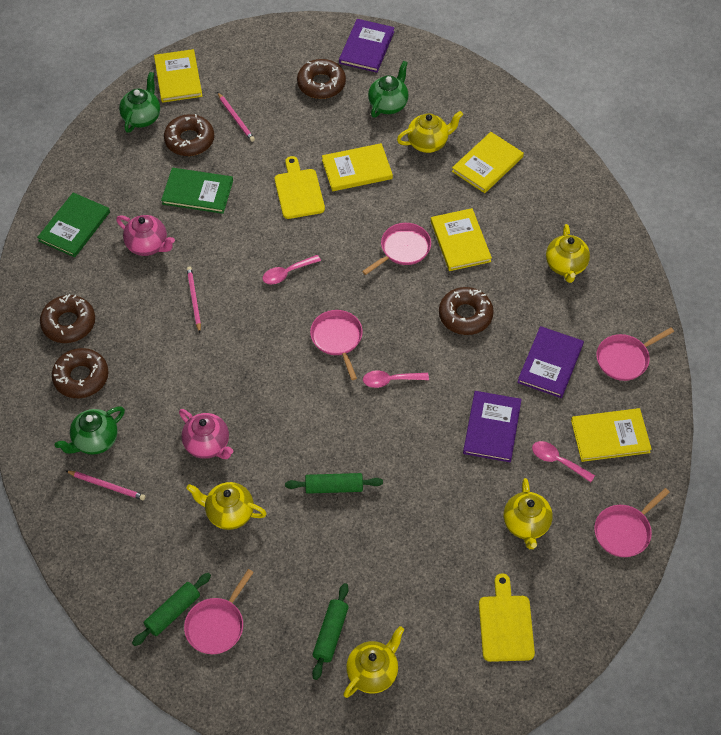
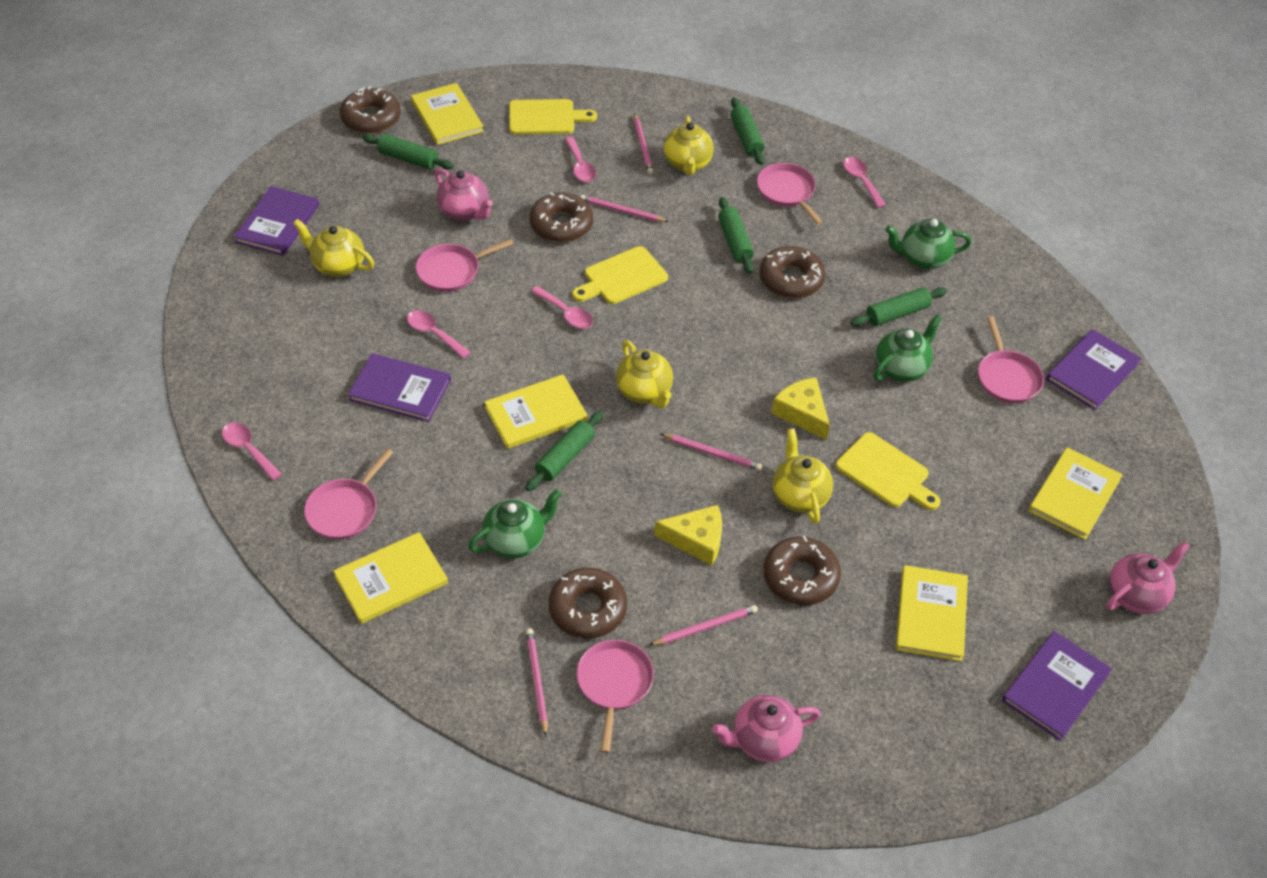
green book: [37,192,110,257] [161,168,233,214] = 2 -> none = 0
green rolling pin: [132,573,211,646] [285,473,383,494] [312,583,349,680] = 3 -> [362,134,454,170] [525,411,603,491] [718,197,754,274] [731,97,764,165] [850,287,947,327] = 5
pink pencil: [66,471,145,500] [187,266,201,333] [217,92,255,142] = 3 -> [526,629,548,736] [580,195,669,222] [634,114,653,174] [649,605,758,645] [661,434,762,470] = 5
pink spoon: [262,255,321,284] [363,371,429,388] [532,441,595,482] = 3 -> [222,422,282,481] [407,310,471,359] [531,286,593,329] [565,137,596,182] [843,157,886,208] = 5
pink teapot: [116,215,175,256] [179,409,233,459] = 2 -> [435,168,493,221] [712,695,820,762] [1106,541,1190,614] = 3
purple book: [339,19,395,73] [463,391,522,462] [517,326,584,398] = 3 -> [234,186,319,256] [348,353,451,422] [1002,631,1112,741] [1046,329,1141,410] = 4
yellow cheese: none = 0 -> [654,505,722,565] [772,377,830,440] = 2
yellow cutting board: [275,156,325,219] [479,573,535,662] = 2 -> [509,99,597,135] [572,246,668,304] [836,432,941,510] = 3
yellow teapot: [186,482,267,530] [343,626,405,698] [397,111,463,153] [504,478,553,549] [546,224,590,283] = 5 -> [293,219,374,277] [616,340,673,408] [664,116,714,175] [773,428,833,524] = 4

